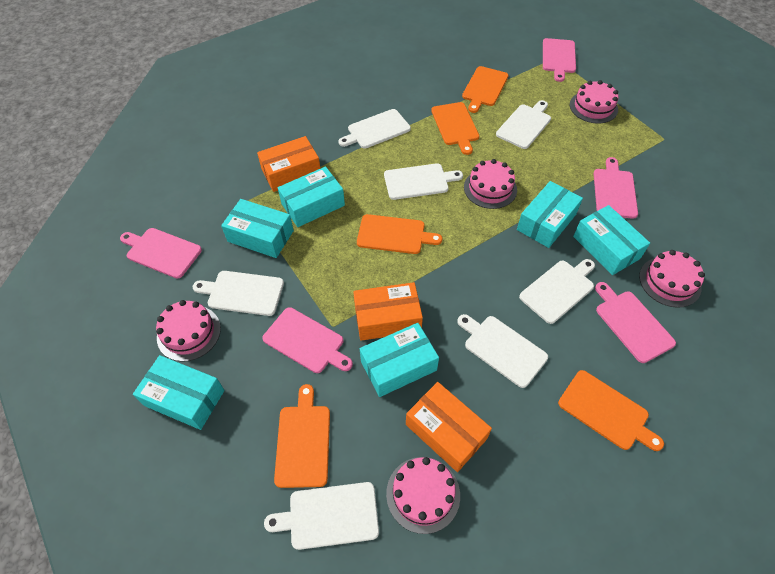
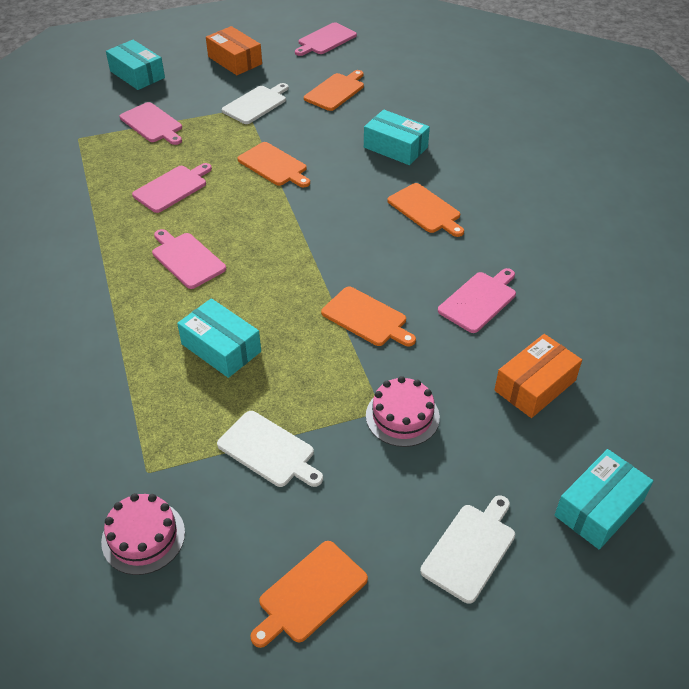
orange box: [257,136,321,192] [353,282,423,341] [406,382,492,472] = 3 -> [206,26,262,75] [494,334,582,418] = 2
pink cake: [156,300,221,362] [386,457,460,534] [464,159,517,209] [570,80,618,123] [639,250,705,308] = 5 -> [101,493,185,575] [366,376,440,447] = 2
turquoise box: [133,355,225,430] [221,199,294,258] [278,166,345,227] [360,323,439,397] [517,181,583,248] [573,205,650,275] = 6 -> [106,40,165,90] [177,298,261,378] [364,110,430,165] [555,449,653,550] = 4
white cutting board: [193,271,284,316] [264,482,379,550] [338,109,411,148] [384,163,463,200] [457,314,548,388] [496,100,551,149] [519,259,595,324] = 7 -> [217,411,323,487] [222,83,289,124] [420,495,515,604] = 3

